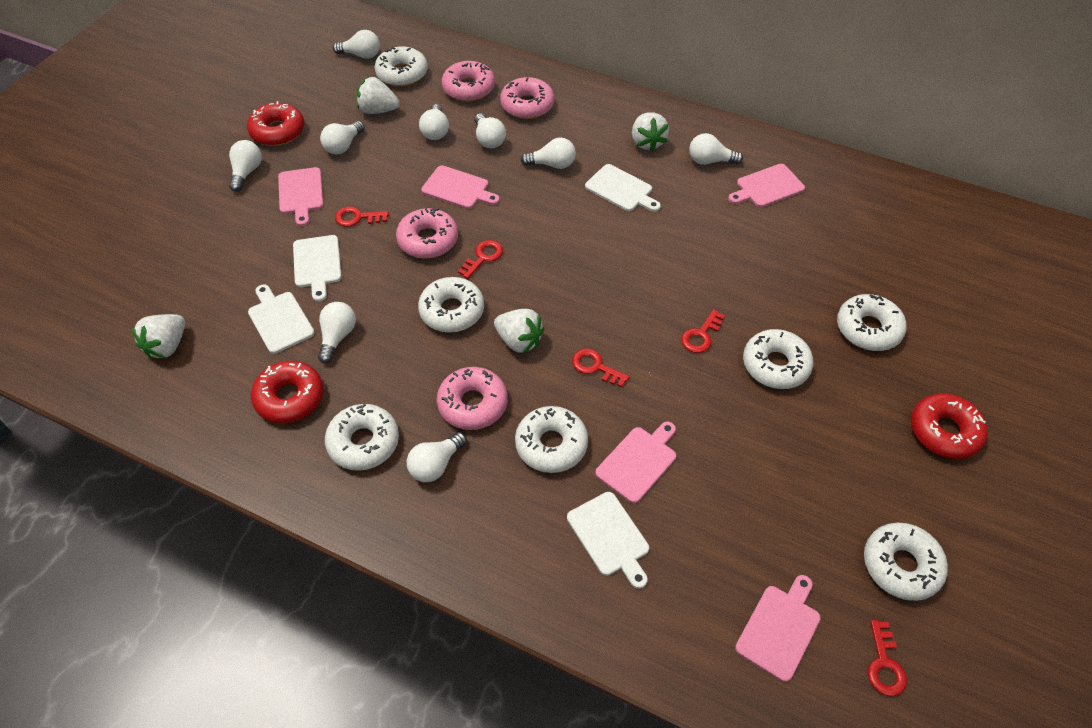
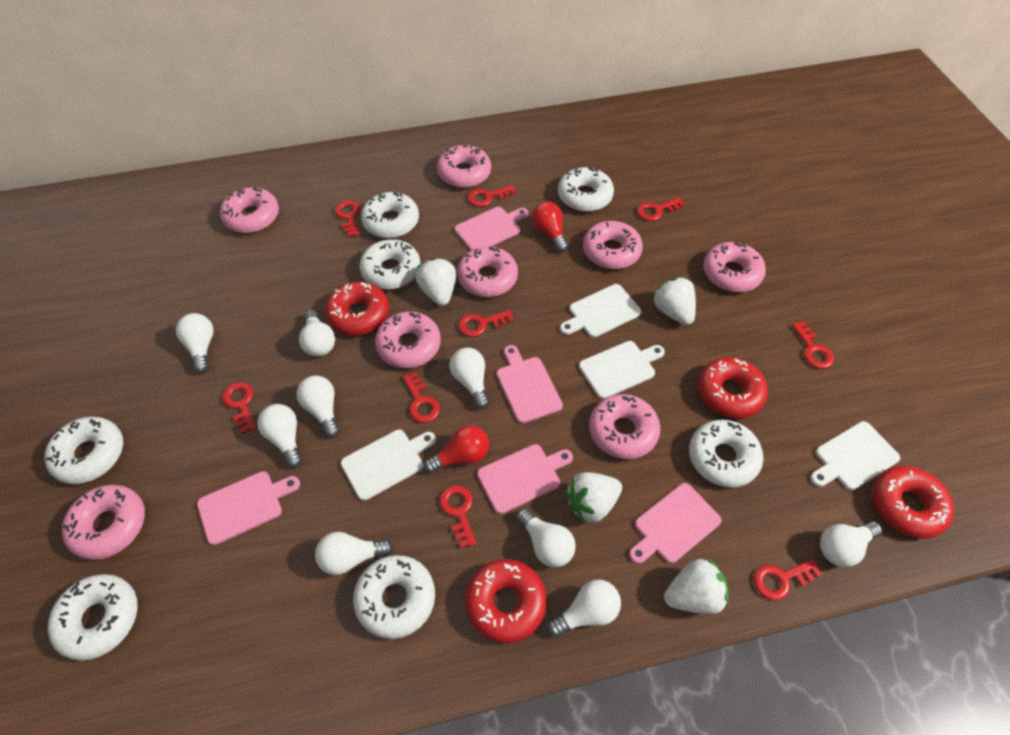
pink donut: [396,208,458,259] [437,367,508,430] [442,61,495,102] [500,77,555,119] = 4 -> [62,485,145,560] [220,187,279,233] [375,311,441,368] [437,145,491,188] [457,246,518,297] [583,221,643,269] [589,394,661,459] [703,242,766,292] = 8
red donut: [247,101,304,146] [251,361,324,423] [911,393,988,459] = 3 -> [325,281,389,335] [465,559,547,643] [698,357,768,419] [872,466,954,539] = 4
red key: [335,206,389,227] [458,240,503,279] [572,349,629,387] [681,310,725,353] [868,620,907,697] = 5 -> [222,382,257,433] [335,200,360,237] [403,372,440,423] [439,485,477,548] [458,310,514,337] [468,185,516,207] [637,197,685,221] [754,559,822,600] [792,321,834,369] = 9
red light bulb: none = 0 -> [424,425,489,473] [532,202,568,252] = 2

